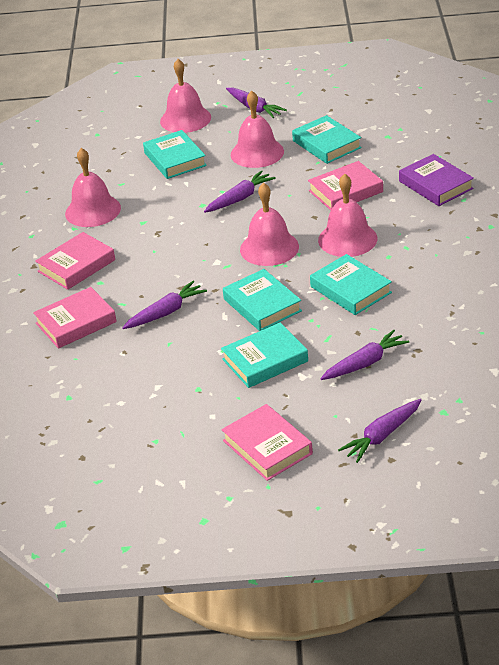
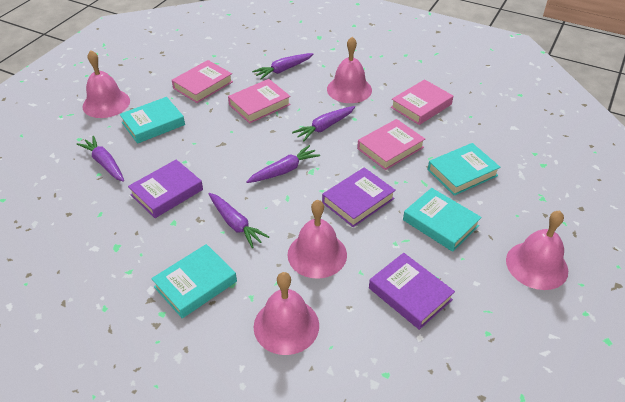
purple book: [399,154,474,206] = 1 -> [128,159,203,218] [322,167,396,227] [369,253,455,330] = 3
turquoise book: [143,130,207,179] [221,323,308,388] [223,269,302,331] [292,115,362,164] [310,254,392,315] = 5 -> [119,97,185,144] [151,244,237,318] [403,188,482,252] [428,143,501,196] = 4

